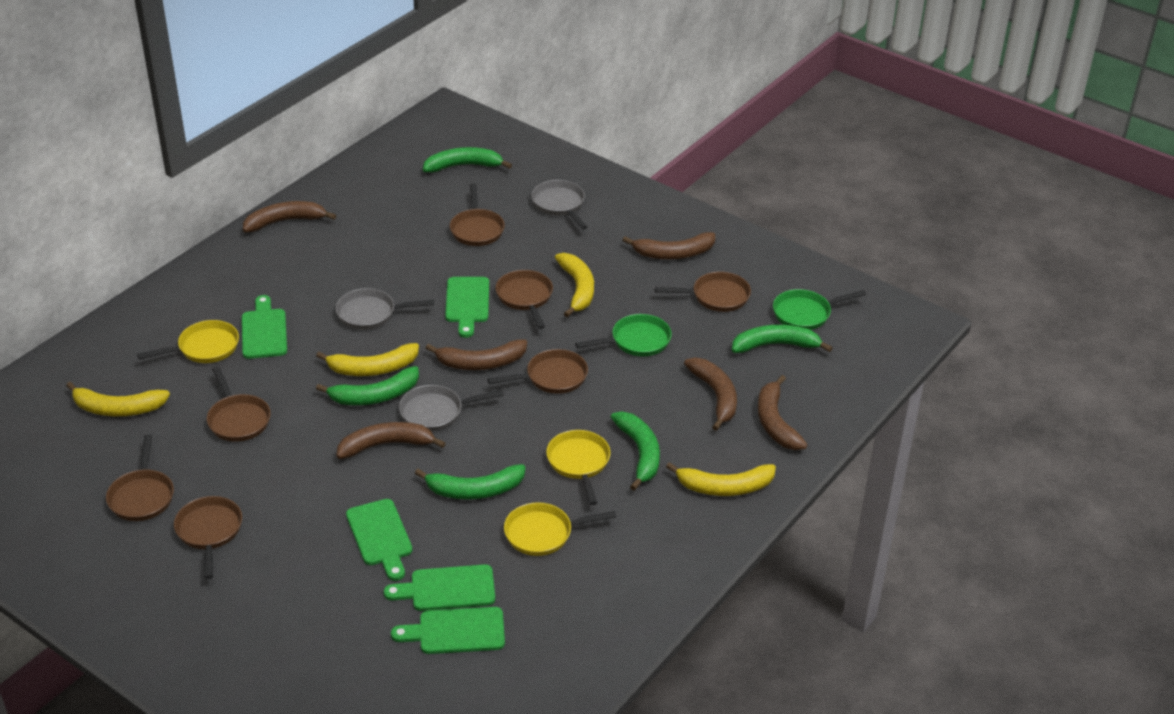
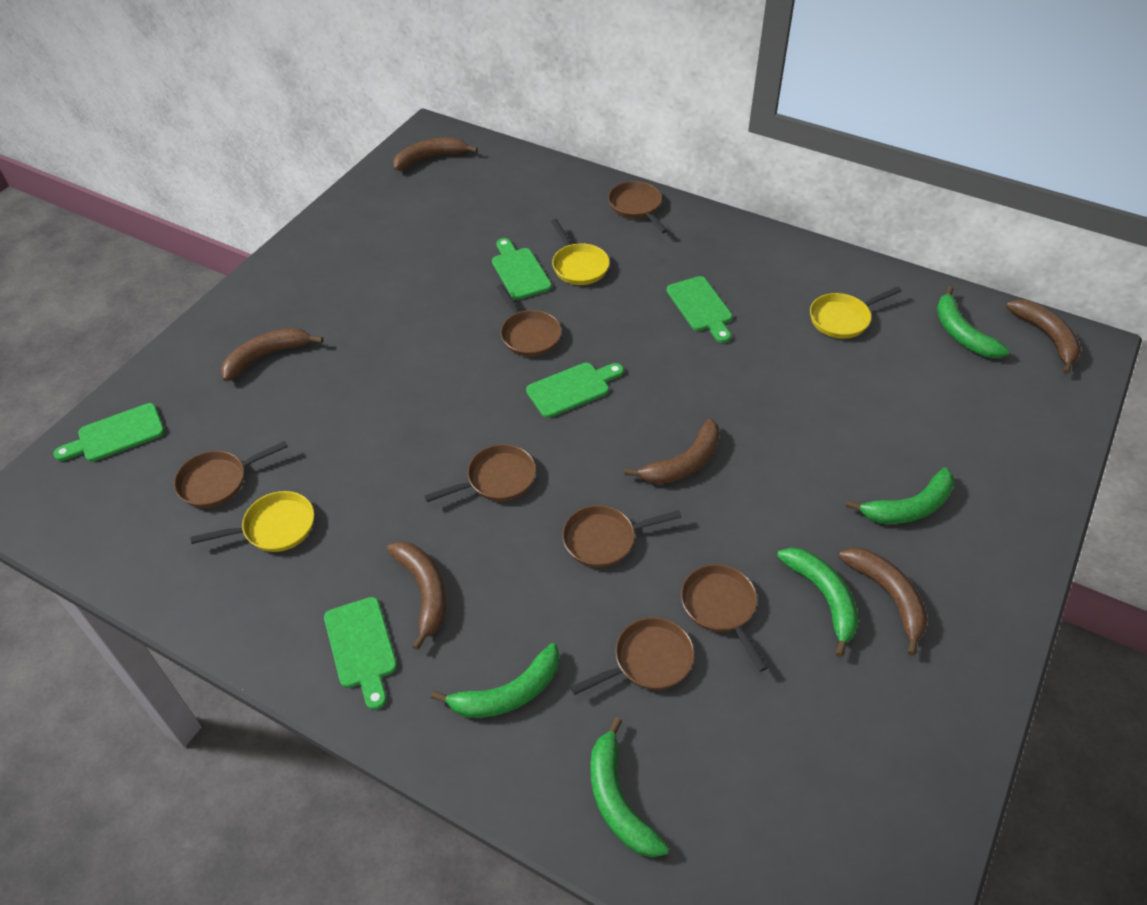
green pan: [575,314,672,356] [773,289,866,330] = 2 -> none = 0
grey pan: [336,288,434,330] [399,385,504,431] [531,180,587,230] = 3 -> none = 0
yellow banana: [66,382,170,416] [316,343,419,376] [555,253,594,317] [666,462,776,496] = 4 -> none = 0

